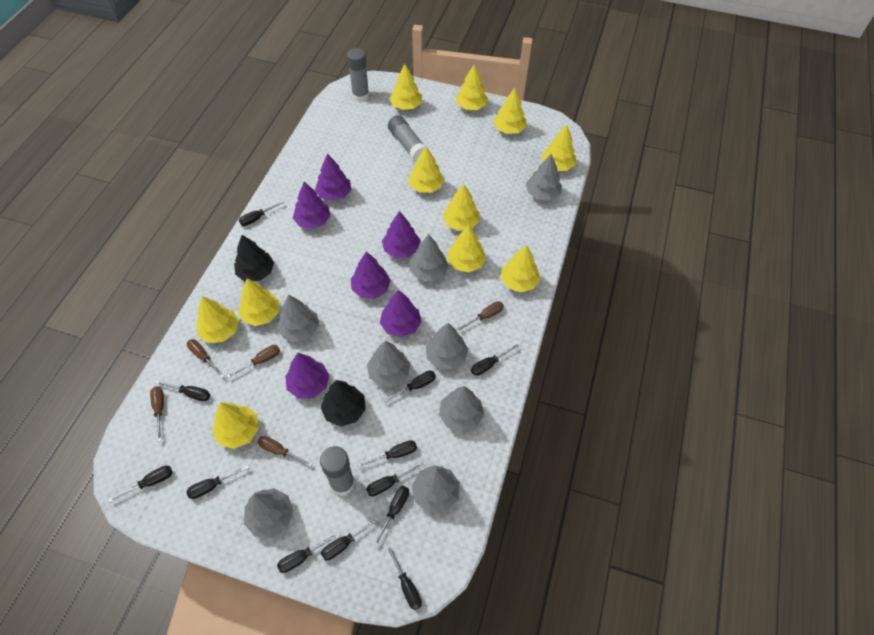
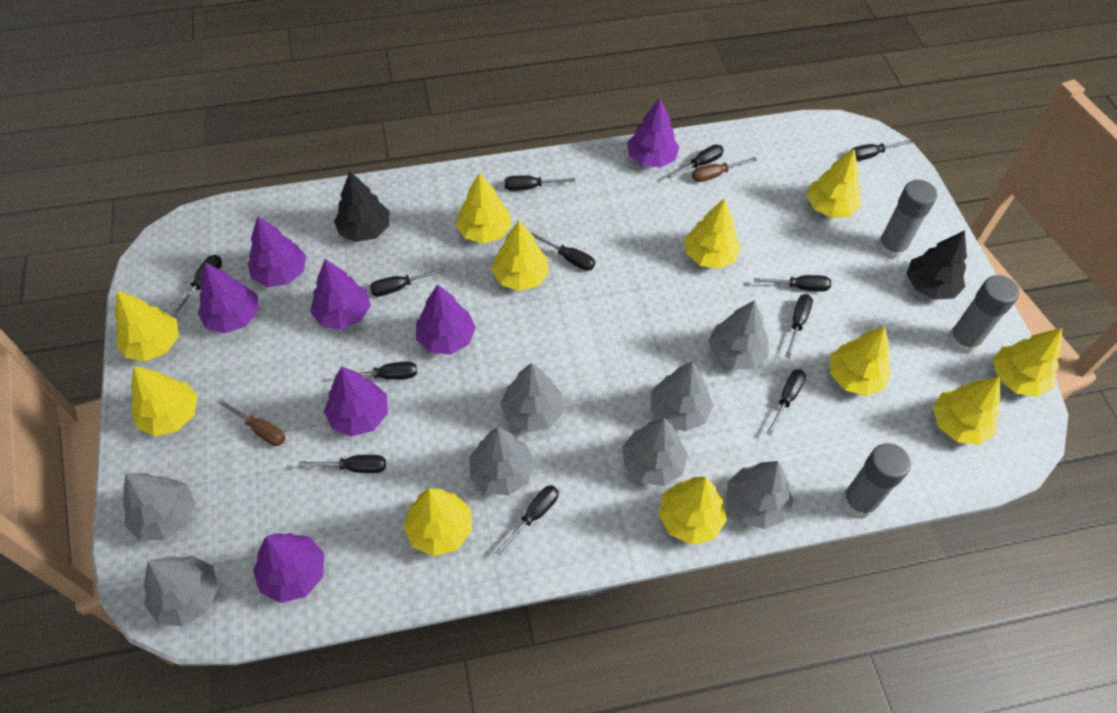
brown screwdriver: [150,386,164,442] [187,339,225,378] [227,345,280,378] [258,436,313,467] [457,301,504,331] = 5 -> [217,398,286,446] [692,157,757,182] = 2
purple tree: [285,353,329,398] [293,182,331,229] [315,154,352,201] [351,251,391,298] [380,290,421,338] [382,211,420,258] = 6 -> [198,262,259,333] [247,216,306,287] [253,533,324,603] [310,259,371,330] [324,366,388,437] [416,284,476,355] [627,98,679,167] = 7

